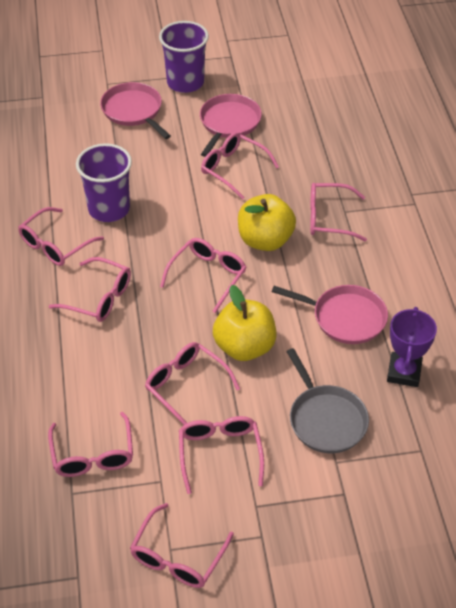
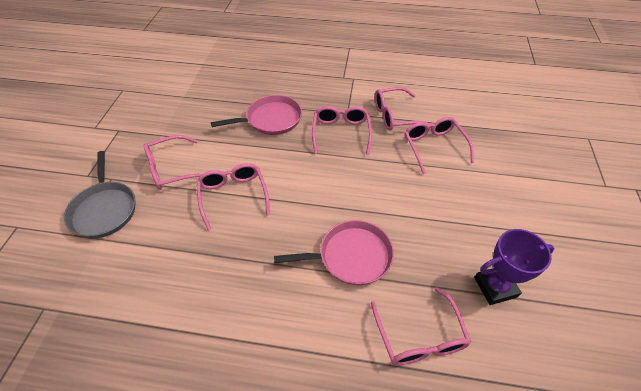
pink glasses: [18,207,104,266] [48,412,133,477] [49,257,131,322] [130,503,234,588] [145,342,240,425] [160,238,247,313] [179,416,264,494] [201,132,279,200] [310,183,367,242] = 9 -> [144,135,202,190] [196,163,270,230] [312,106,372,155] [371,287,471,366] [375,87,431,130] [404,117,474,174] = 6
pink pan: [100,82,171,139] [200,94,262,157] [272,285,388,344] = 3 -> [211,95,302,135] [274,220,394,285] = 2
purple cup: [76,143,132,222] [159,21,209,93] = 2 -> none = 0
yellow apple: [213,285,277,361] [238,194,296,251] = 2 -> none = 0

